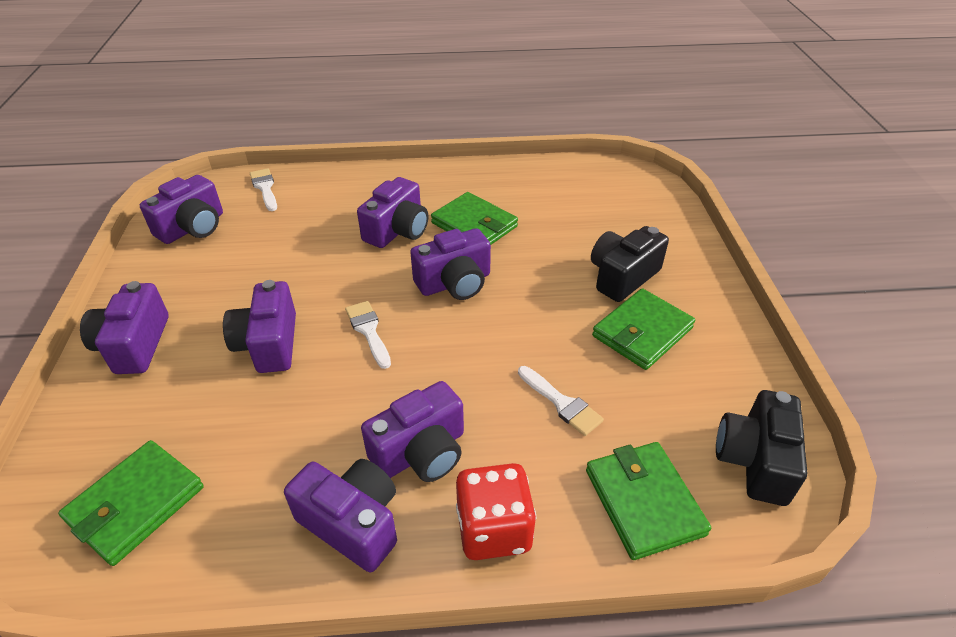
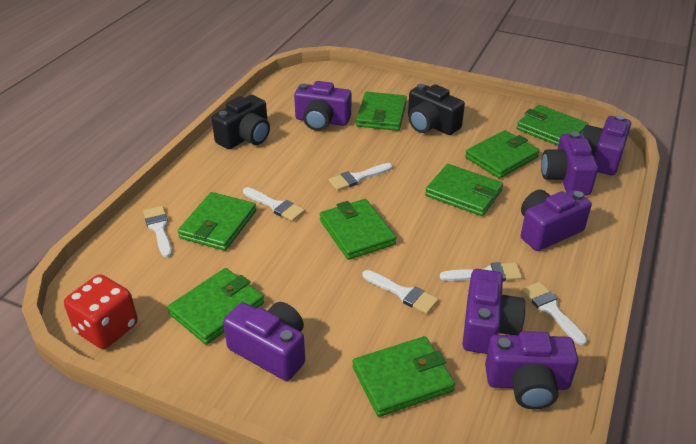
green wallet: [58,440,204,566] [431,192,518,245] [586,442,711,560] [592,288,695,370] = 4 -> [167,268,264,345] [178,192,256,251] [320,199,396,260] [353,336,455,417] [356,92,407,131] [425,164,503,216] [465,130,540,179] [517,105,588,146] = 8
white brush: [250,168,277,211] [345,301,391,369] [518,366,604,436] = 3 -> [143,206,172,257] [243,187,305,221] [328,163,393,191] [362,270,439,314] [440,262,522,281] [522,282,587,346] = 6

